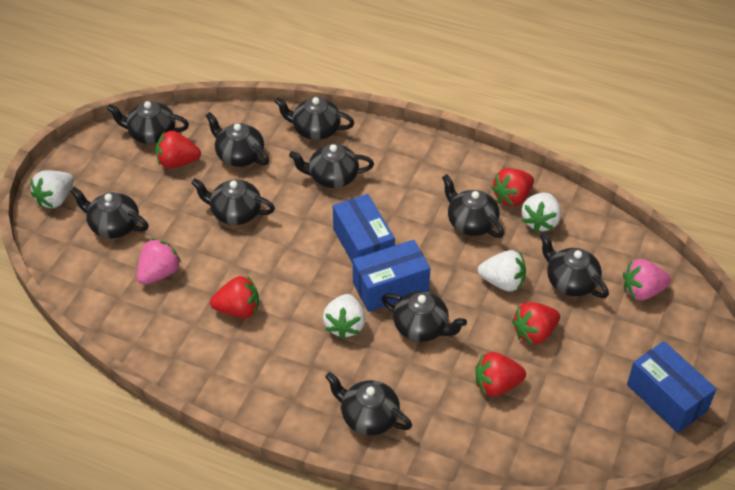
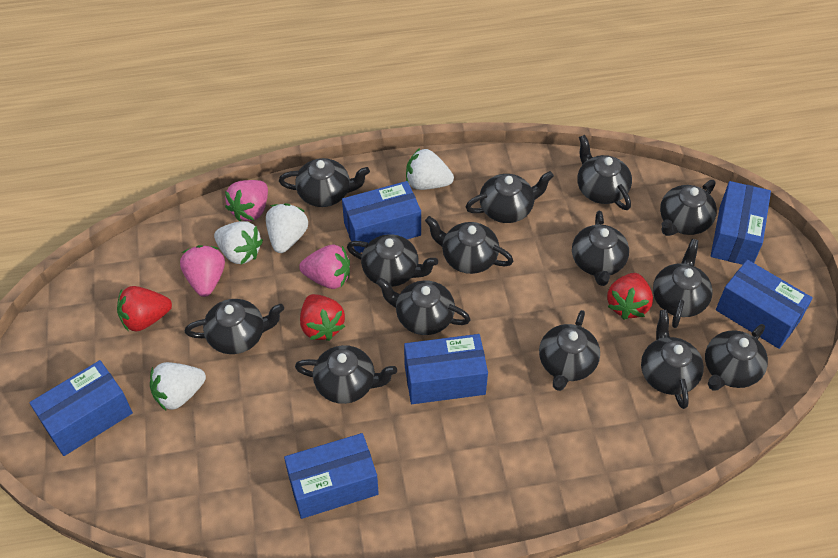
black teapot: [70,187,149,238] [107,101,189,144] [191,178,275,225] [205,112,269,167] [275,97,354,140] [289,144,374,188] [325,372,412,435] [381,291,467,342] [442,174,504,238] [540,232,609,298] = 10 -> [185,299,284,354] [279,158,370,207] [295,345,397,404] [347,234,438,287] [376,278,471,335] [425,216,513,274] [466,171,554,223] [539,310,600,391] [572,211,629,286] [577,135,632,210] [641,310,704,409] [653,239,713,328] [660,180,717,236] [705,324,768,390] = 14
blue box: [333,194,395,264] [353,240,430,312] [627,341,716,433] = 3 -> [29,360,133,456] [284,433,379,519] [342,181,421,253] [404,334,488,404] [711,181,771,265] [716,260,813,349] = 6
pink strawberry: [137,238,181,285] [623,259,671,301] = 2 -> [180,245,225,297] [225,180,268,221] [299,245,350,289] = 3
red strawberry: [156,131,201,168] [210,276,259,318] [475,352,526,397] [491,168,534,207] [512,302,560,344] = 5 -> [117,286,172,332] [300,294,345,341] [607,273,653,320] = 3

